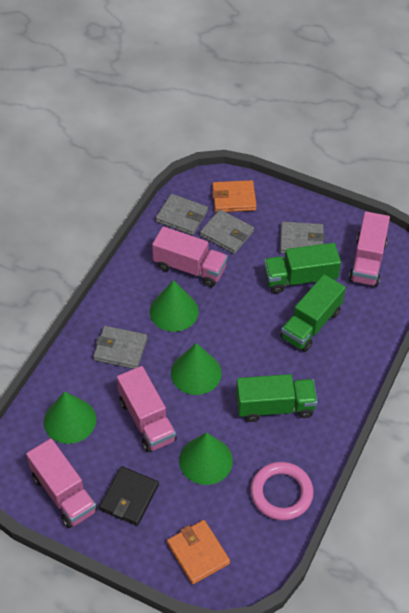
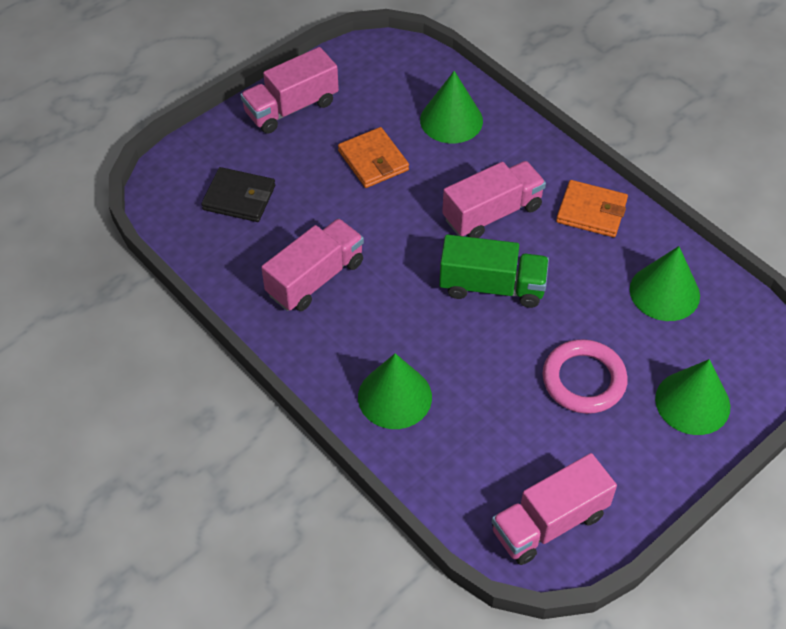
green truck: [236,374,318,422] [264,243,341,293] [280,274,346,352] = 3 -> [439,234,549,308] = 1
grey wallet: [93,326,148,369] [156,194,208,235] [200,210,254,254] [280,222,325,254] = 4 -> none = 0

